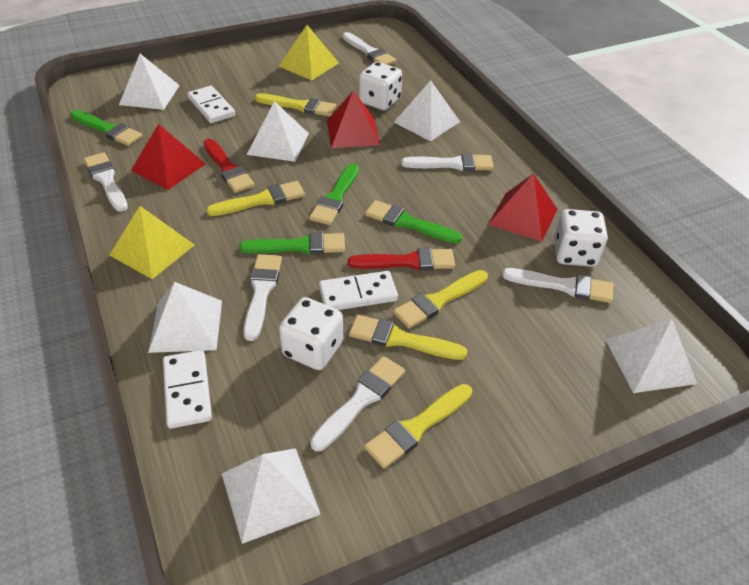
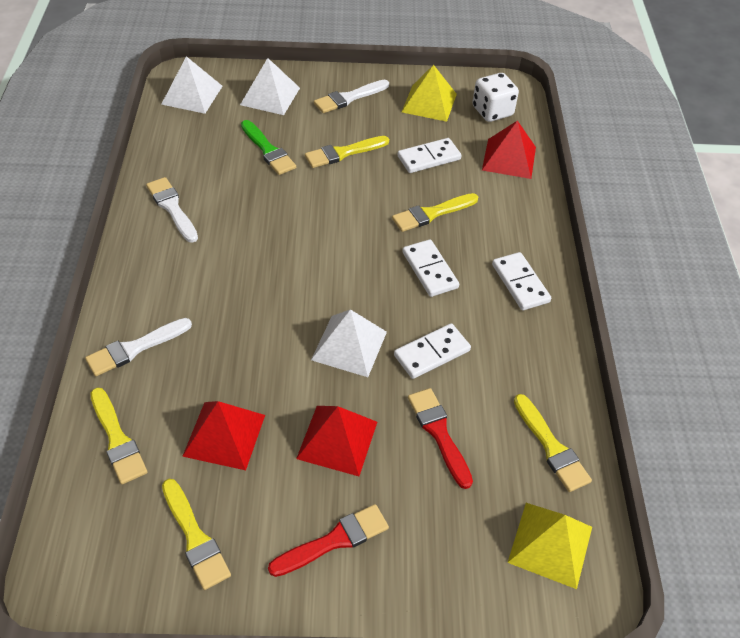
green brush: [70,110,142,146] [239,232,345,254] [309,163,359,225] [365,200,462,244] = 4 -> [241,120,296,175] = 1
white brush: [84,152,128,212] [243,254,282,341] [310,356,405,451] [342,32,396,65] [401,153,494,171] [502,268,613,303] = 6 -> [85,318,192,376] [146,177,198,243] [314,80,389,113] = 3
white dice: [279,297,343,370] [359,62,402,110] [554,209,608,267] = 3 -> [472,73,519,122] = 1
white domino: [163,350,212,429] [187,86,235,123] [319,271,398,310] = 3 -> [394,323,471,379] [397,138,462,173] [402,239,459,297] [492,252,551,310] = 4
white pyramid: [119,54,180,110] [148,282,222,353] [222,448,321,544] [247,101,309,162] [394,81,460,141] [606,319,697,393] = 6 -> [161,56,222,114] [240,58,300,115] [311,309,387,377] = 3

